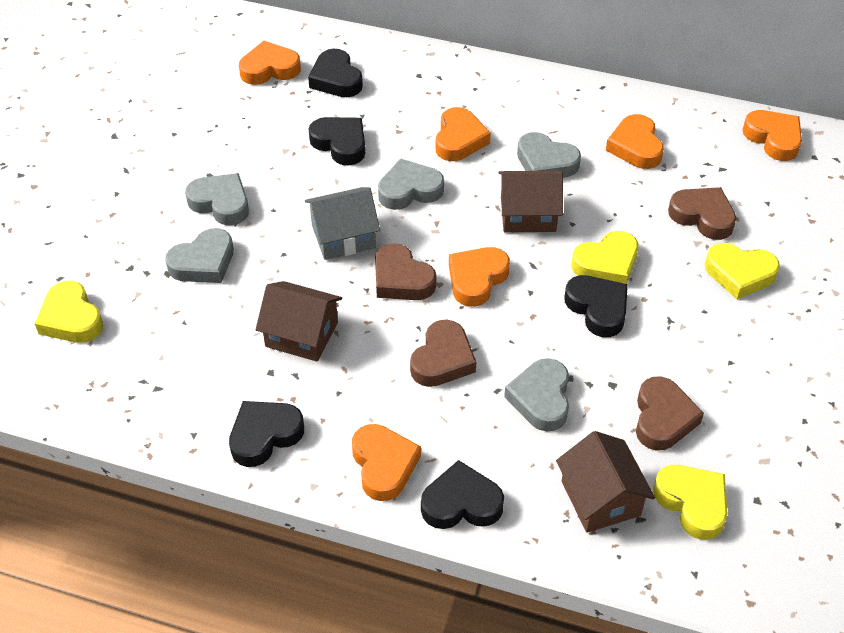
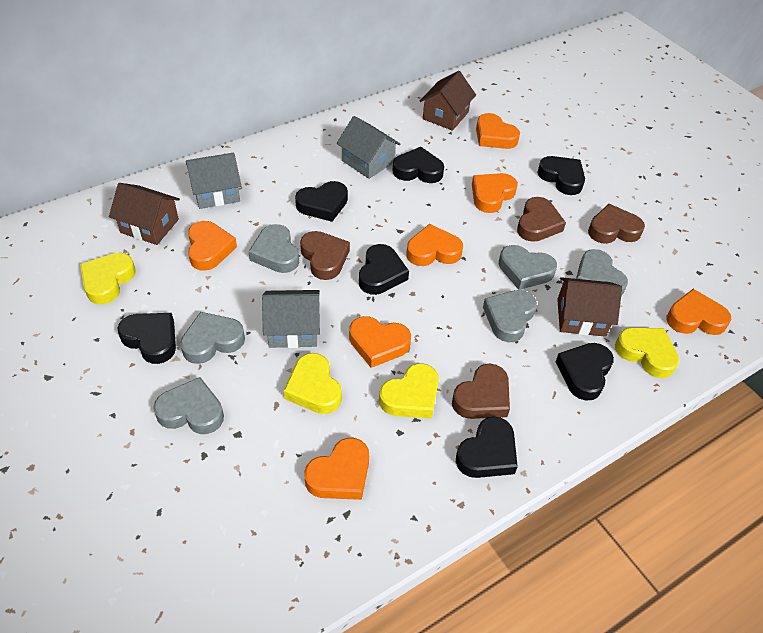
black heart: [229,401,304,467] [308,49,363,97] [309,117,365,165] [421,460,504,529] [565,275,628,337] = 5 -> [117,313,176,364] [295,181,348,222] [359,244,409,295] [392,147,444,183] [456,416,518,478] [537,156,585,195] [555,343,614,401] = 7
grey heart: [165,228,234,283] [185,173,249,225] [378,158,444,210] [504,358,569,432] [517,132,581,178] = 5 -> [153,377,224,434] [180,312,245,364] [248,224,299,273] [483,290,537,342] [499,245,557,290] [576,249,628,296] = 6
grey house: [305,187,380,260] = 1 -> [186,153,241,209] [262,290,320,348] [337,116,400,179] = 3
orange heart: [239,41,301,85] [352,424,421,501] [436,107,491,161] [449,247,510,307] [606,114,664,169] [743,110,802,161] = 6 -> [188,221,237,271] [304,438,369,500] [349,316,411,368] [406,224,463,266] [472,173,517,213] [476,113,520,149] [666,289,732,335] = 7

